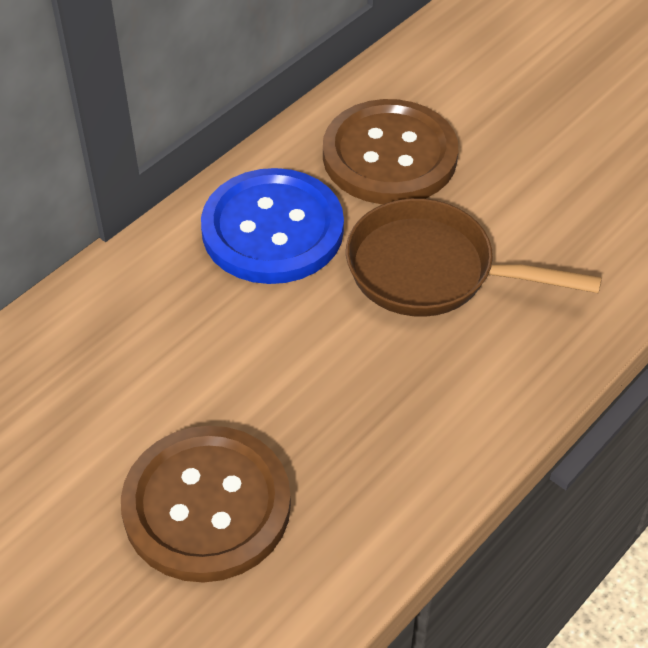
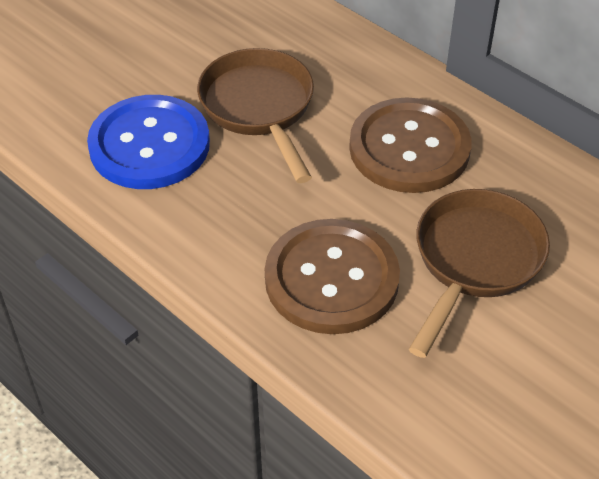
brown pan: [346,198,602,317] = 1 -> [197,48,314,183] [409,189,550,358] = 2

